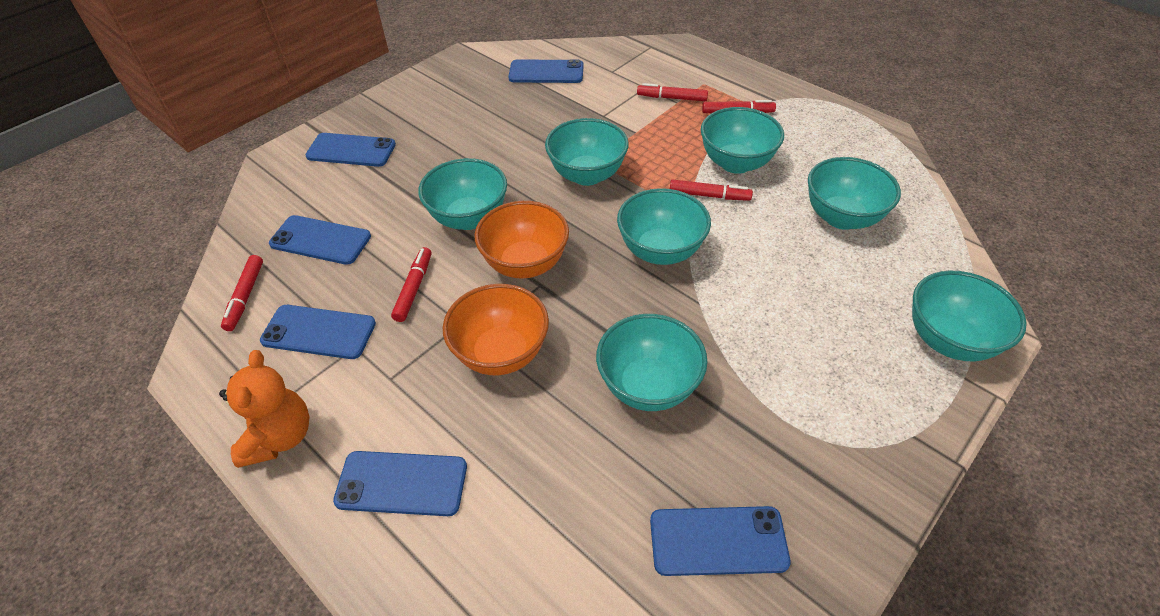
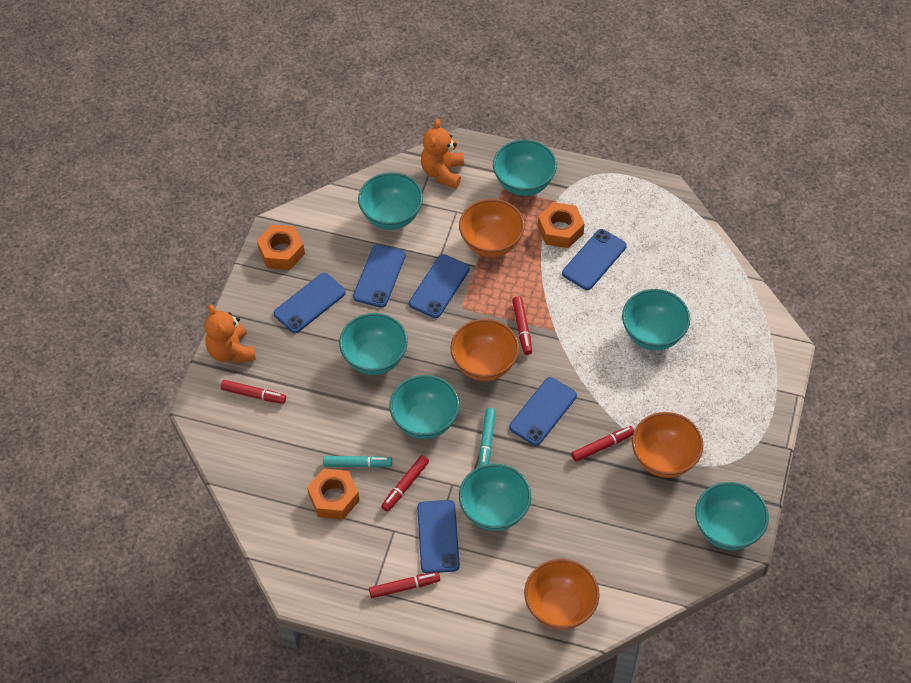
orange bowl: [443,284,549,375] [474,201,569,279] = 2 -> [450,319,519,381] [459,199,525,257] [524,559,600,630] [632,412,704,478] = 4
orange nut: none = 0 -> [257,225,305,270] [307,468,360,520] [538,202,585,248] = 3
orange teddy bear: [219,350,310,468] = 1 -> [204,304,256,364] [421,119,464,189] = 2
turquoise marker: none = 0 -> [323,456,392,468] [478,408,496,467] = 2

